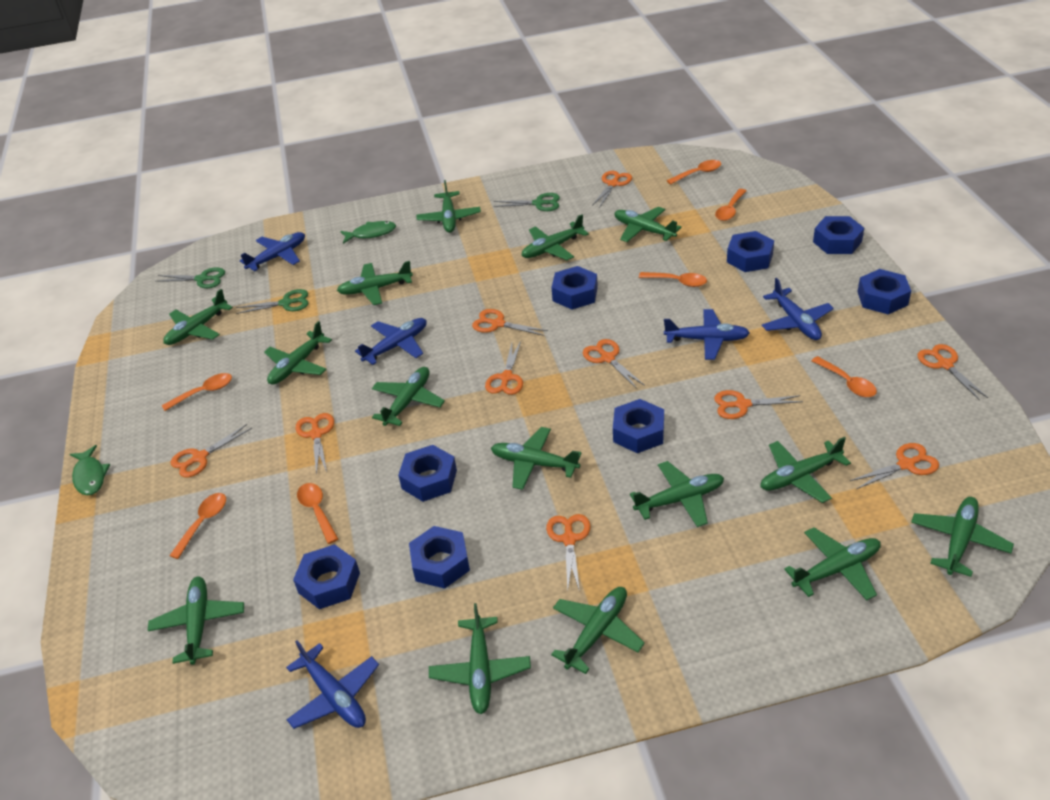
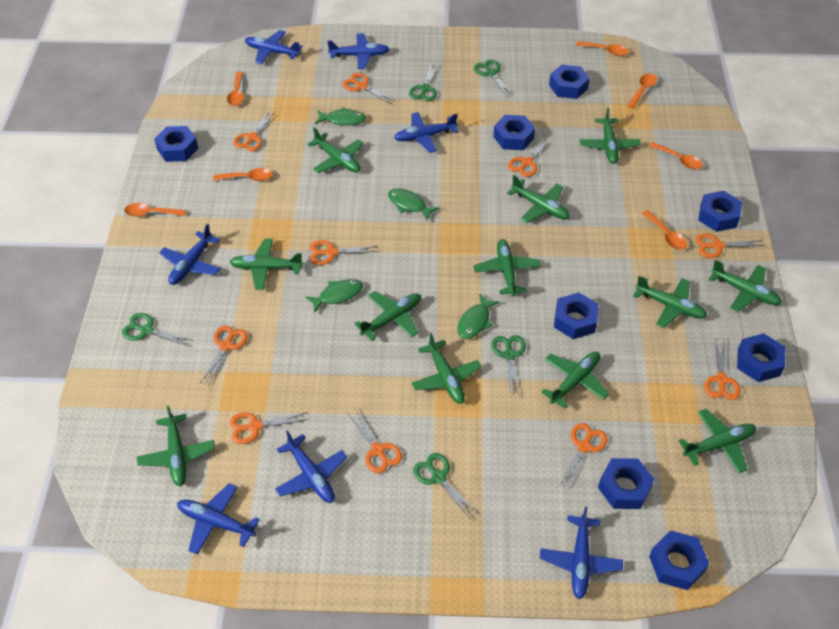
blue plane: [240,232,305,271] [286,640,379,729] [355,318,427,365] [664,309,750,360] [762,278,834,340] = 5 -> [159,224,220,285] [177,483,260,555] [245,30,303,65] [275,430,347,503] [327,33,389,69] [394,112,459,153] [540,507,623,599] = 7
green fish: [70,445,110,495] [340,221,396,244] = 2 -> [305,279,363,313] [315,107,366,126] [388,188,439,220] [458,293,499,339] = 4
green plane: [148,576,244,665] [163,289,233,345] [264,321,332,385] [337,261,413,305] [372,367,445,426] [416,180,481,233] [429,603,531,714] [491,427,582,490] [521,215,589,260] [551,587,645,674] [615,207,682,242] [630,461,724,527] [760,437,851,503] [784,527,881,600] [911,497,1014,577] = 15 -> [137,406,215,486] [230,239,303,290] [307,127,363,173] [354,291,421,341] [412,333,482,404] [473,239,541,296] [507,175,570,223] [541,352,609,409] [580,107,641,164] [633,276,707,328] [679,409,756,473] [708,260,782,312] = 12
green scissors: [155,267,225,288] [236,289,309,314] [493,193,560,211] = 3 -> [122,313,194,346] [409,64,438,101] [413,453,478,518] [474,60,514,96] [491,335,526,397] = 5

